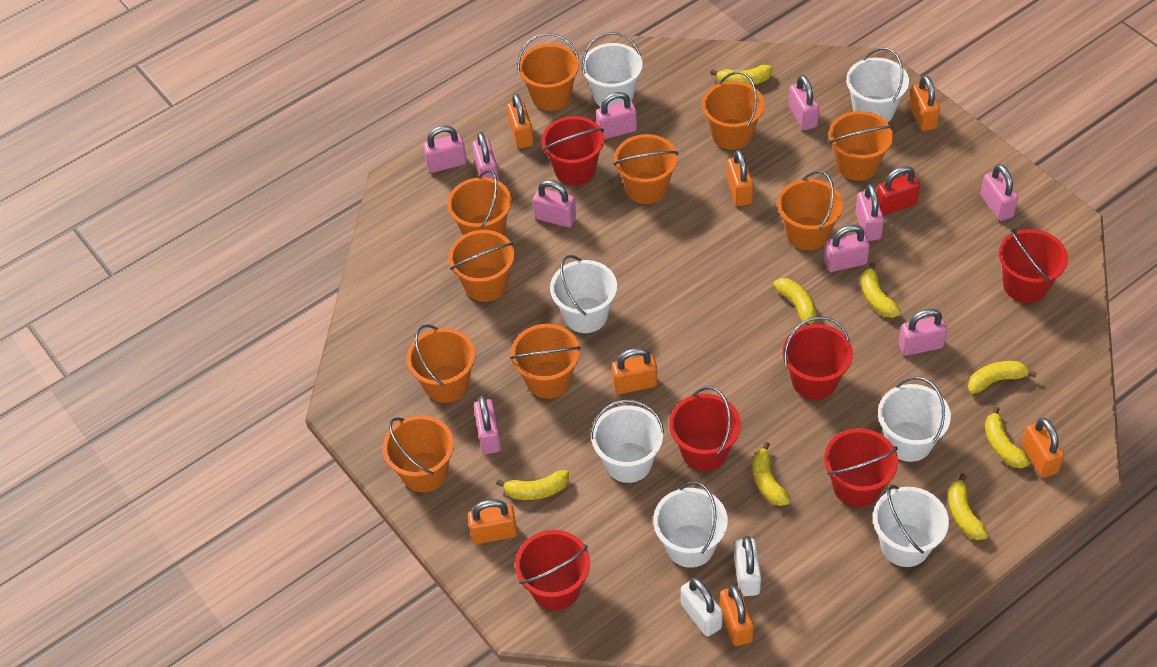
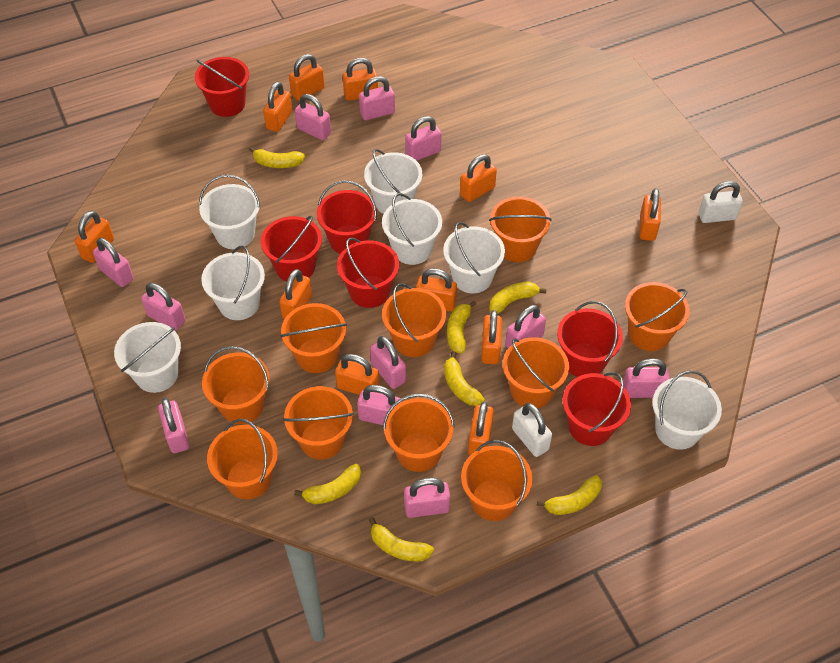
orange padlock: [467,499,517,544] [507,93,534,149] [612,348,657,394] [720,585,754,646] [727,150,753,206] [909,75,940,131] [1022,418,1064,478] = 7 -> [75,211,114,263] [263,82,292,132] [280,269,312,319] [289,54,325,101] [335,354,379,395] [343,58,378,101] [416,268,457,312] [460,154,497,202] [468,402,494,455] [481,310,502,364] [639,188,661,241] = 11
pink padlock: [423,125,467,173] [472,132,499,181] [474,395,501,454] [533,180,576,227] [596,92,637,140] [789,75,819,130] [824,225,870,272] [855,184,884,241] [899,309,947,356] [980,164,1018,221] = 10 -> [93,238,134,287] [141,283,185,330] [158,398,189,453] [295,94,331,140] [357,385,401,425] [359,76,395,120] [370,336,406,389] [404,478,450,518] [405,116,442,161] [505,305,546,348] [623,358,669,398] = 11
red padlock: [877,166,920,215] = 1 -> none = 0
yellow banana: [496,470,569,500] [710,65,772,86] [752,442,791,506] [773,278,817,325] [861,263,901,318] [948,473,989,540] [968,361,1037,394] [985,406,1031,468] = 8 -> [249,147,305,168] [294,464,361,504] [369,517,434,562] [444,351,485,406] [447,301,476,353] [489,281,547,314] [537,475,602,515] = 7

